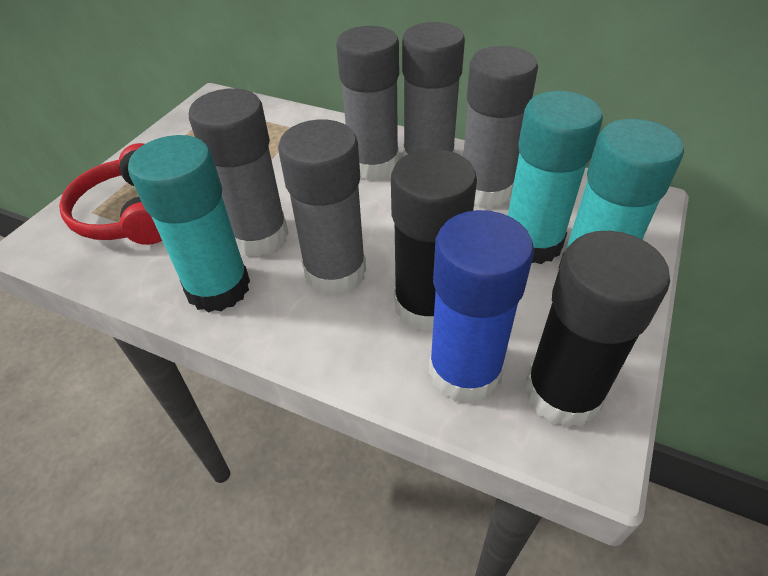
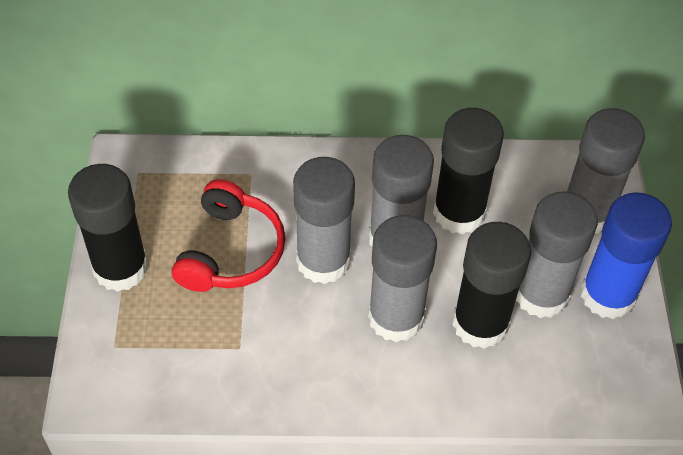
black glue stick: [391,149,477,332] [525,231,670,428] = 2 -> [68,164,149,292] [433,108,504,234] [453,222,531,349] = 3
turquoise glue stick: [128,135,250,313] [508,91,603,264] [559,119,684,268] = 3 -> none = 0

